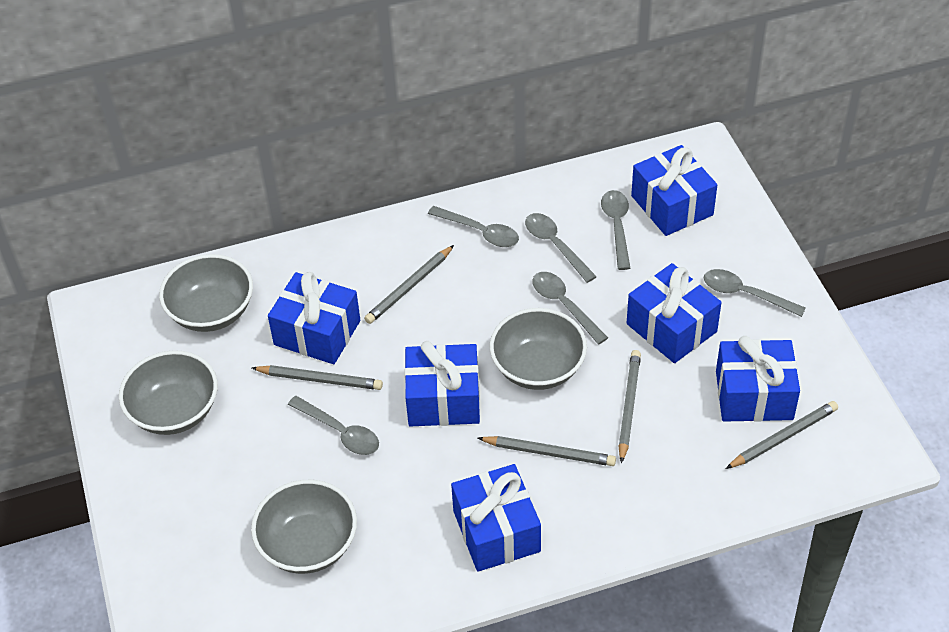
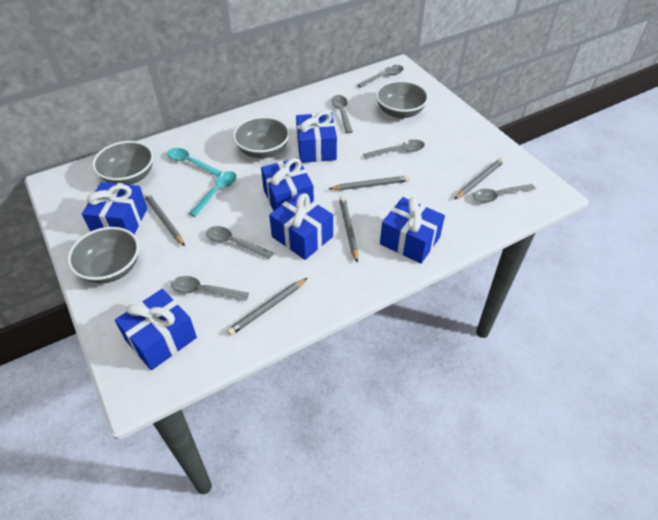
turquoise spoon: none = 0 -> [167,148,222,177] [189,171,236,217] = 2

